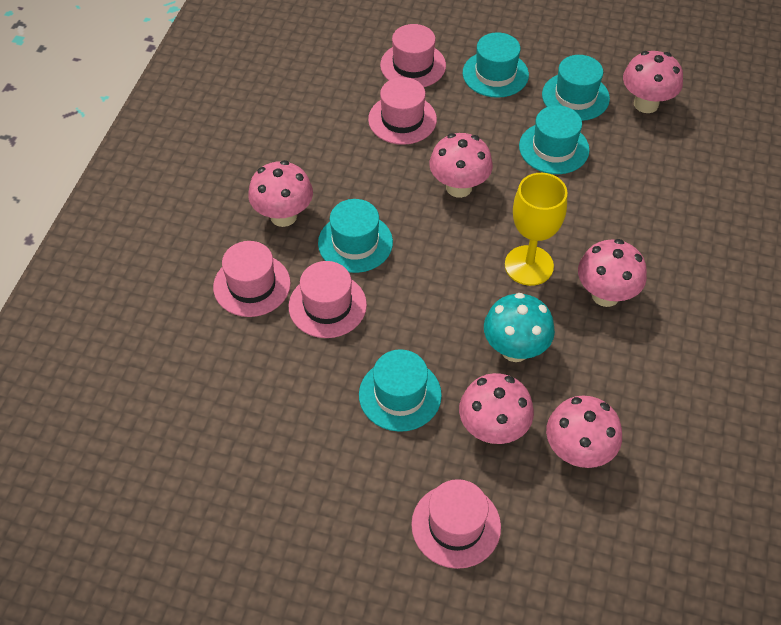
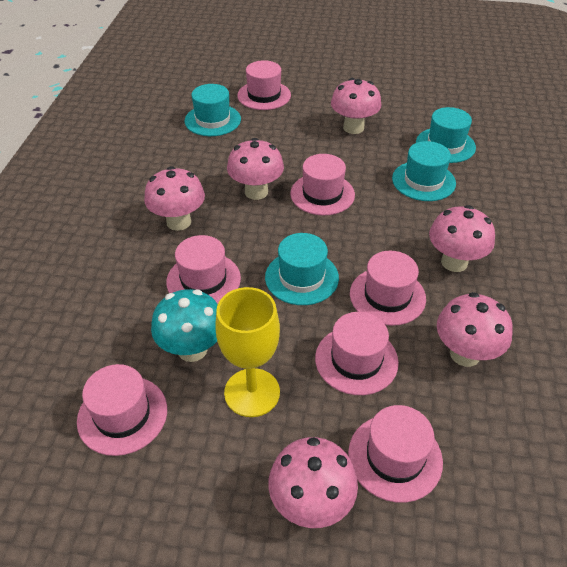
pink hat: [213,241,291,317] [289,261,367,338] [368,77,437,145] [380,24,446,87] [411,479,501,569] = 5 -> [77,364,167,456] [166,235,241,304] [237,60,291,110] [290,154,355,216] [315,312,399,395] [348,405,443,503] [350,251,426,326] = 7
turquoise hat: [318,199,393,273] [359,349,442,432] [463,32,529,98] [519,105,590,174] [542,55,610,121] = 5 -> [185,84,241,136] [265,233,339,305] [392,141,456,201] [416,107,476,163] = 4

